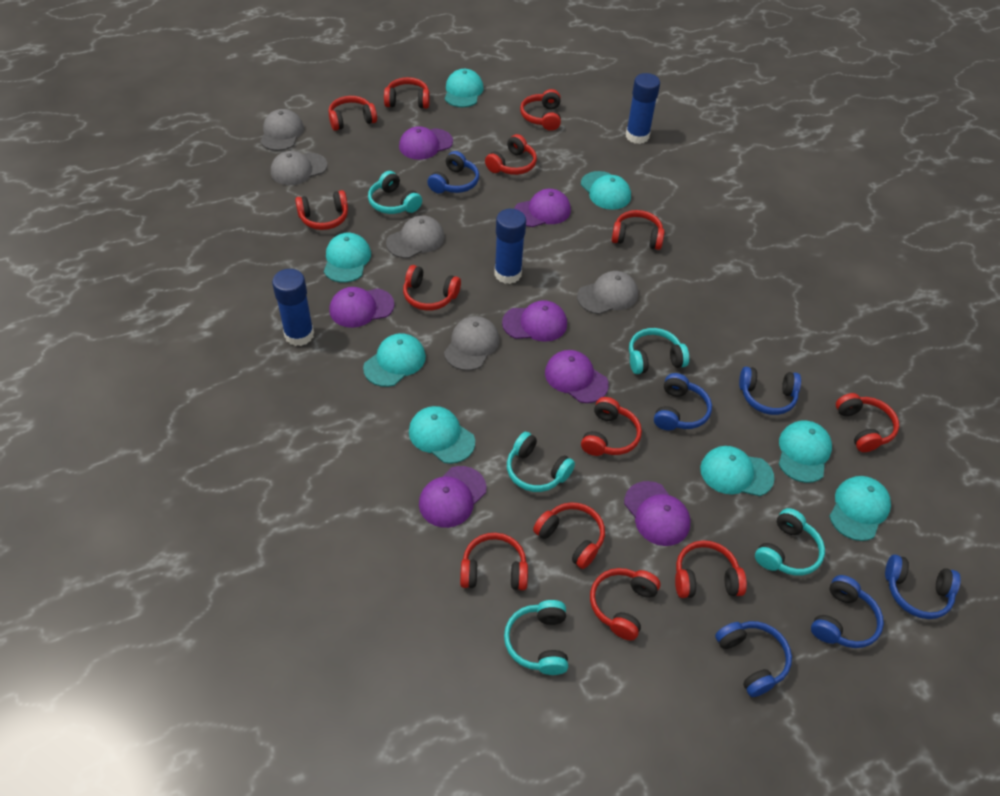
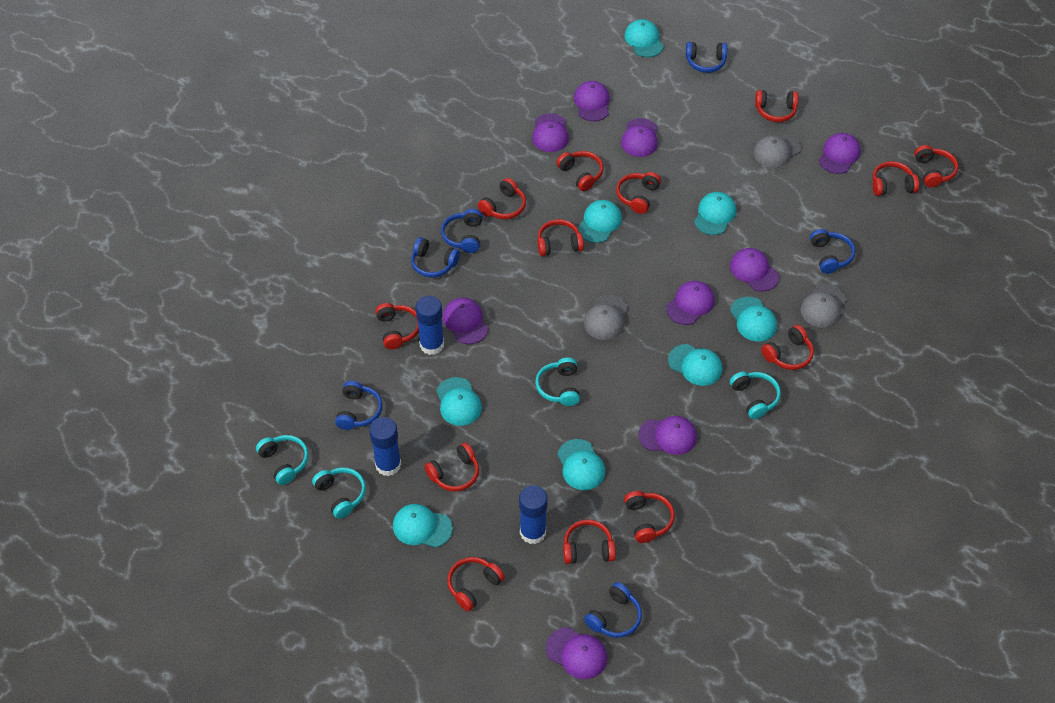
grey cap: [260,109,304,151] [271,151,327,185] [386,215,445,258] [444,316,499,371] [577,271,638,314] = 5 -> [584,295,628,340] [753,133,801,168] [801,284,847,328] = 3
purple cap: [329,287,394,328] [399,126,453,160] [419,466,487,528] [502,300,567,342] [514,189,571,227] [545,350,609,403] [624,481,690,546] = 7 -> [443,298,489,344] [532,113,569,152] [546,627,607,679] [574,81,610,121] [621,118,658,157] [638,416,697,455] [666,281,715,325] [730,248,779,291] [819,133,861,174] = 9
turquoise headphones: [368,171,422,214] [504,600,568,675] [507,432,575,492] [629,328,689,374] [755,508,825,576] = 5 -> [256,435,309,485] [312,467,366,519] [535,357,580,406] [730,372,781,419] = 4

